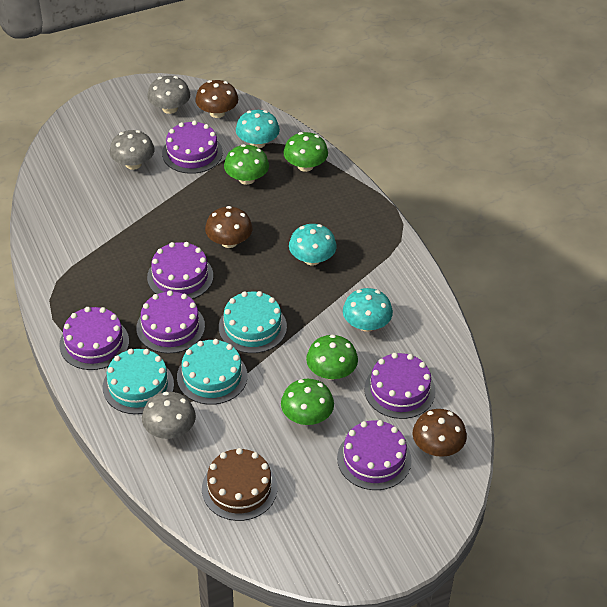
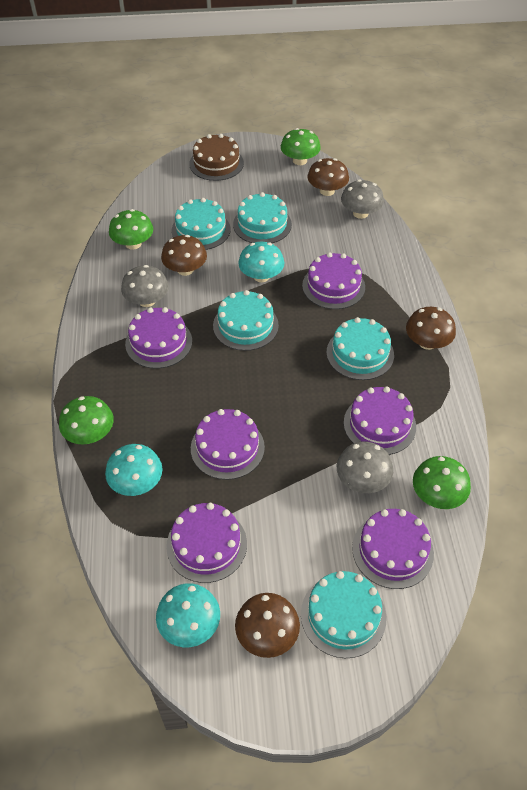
brown mushroom: [195,80,238,118] [205,206,253,248] [413,409,467,457] = 3 -> [161,235,207,276] [235,593,300,658] [307,158,349,196] [406,307,456,350] = 4
turquoise cake: [103,349,174,414] [177,339,247,405] [219,291,287,353] = 3 -> [171,198,230,250] [213,290,279,351] [233,192,292,243] [301,571,387,658] [327,317,394,380] = 5

